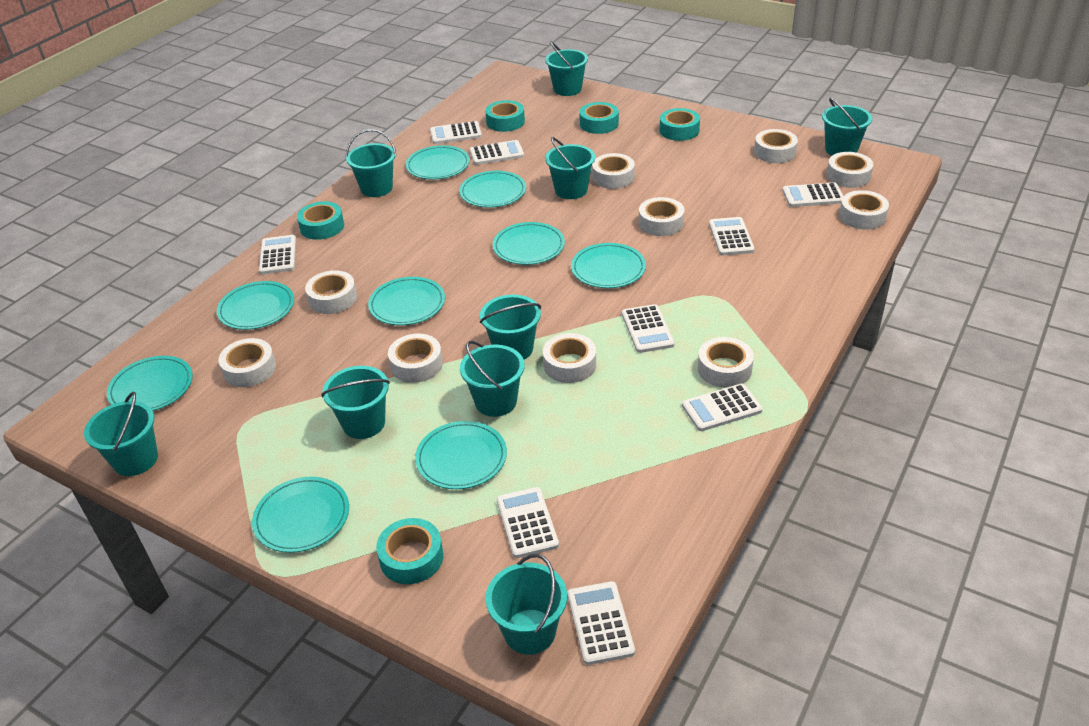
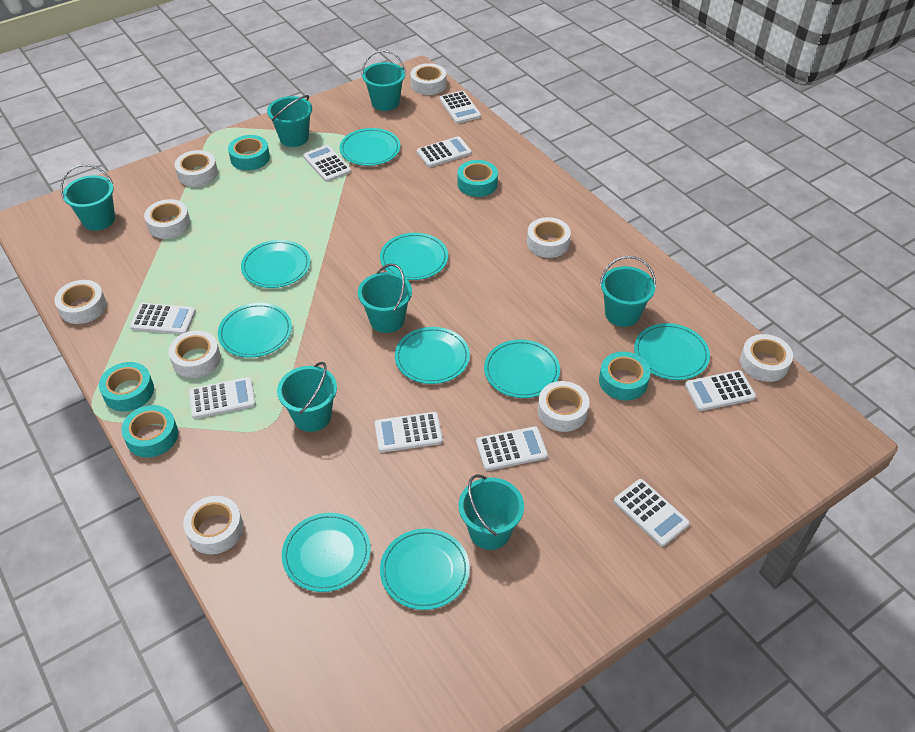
turquoise bucket: [84,392,158,476] [321,366,390,439] [346,129,396,197] [460,341,525,417] [480,295,541,360] [486,554,567,655] [545,42,588,96] [545,137,595,199] [822,98,872,156] = 9 -> [61,164,115,231] [267,95,312,147] [277,362,337,432] [358,264,412,333] [361,50,406,111] [459,474,524,550] [600,256,656,327] = 7
white tape: [219,338,276,387] [305,270,357,314] [388,334,443,383] [543,333,596,383] [592,153,635,189] [639,197,684,236] [698,337,754,388] [754,129,798,163] [827,152,873,188] [839,190,889,230] = 10 -> [54,280,107,324] [144,199,191,239] [168,330,221,378] [174,150,218,187] [183,496,243,554] [410,63,447,95] [527,217,571,258] [538,381,589,432] [740,334,793,382] = 9

